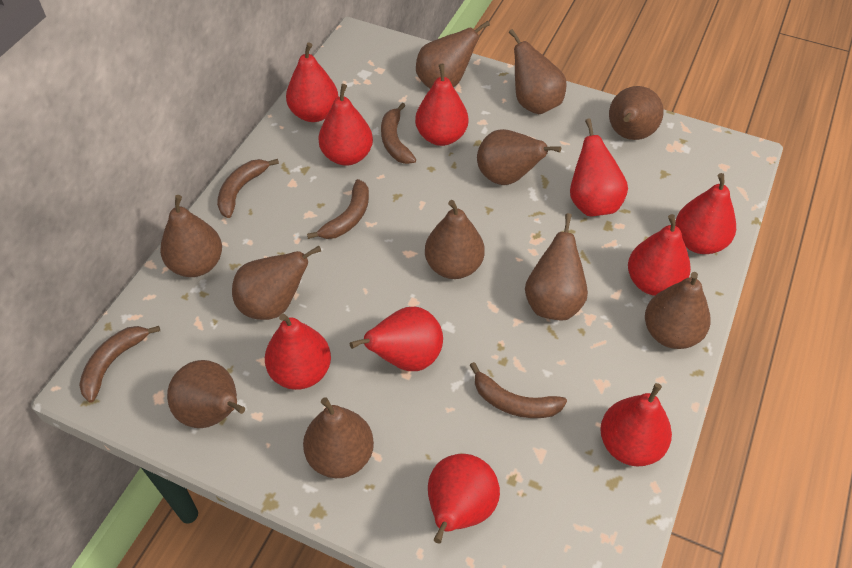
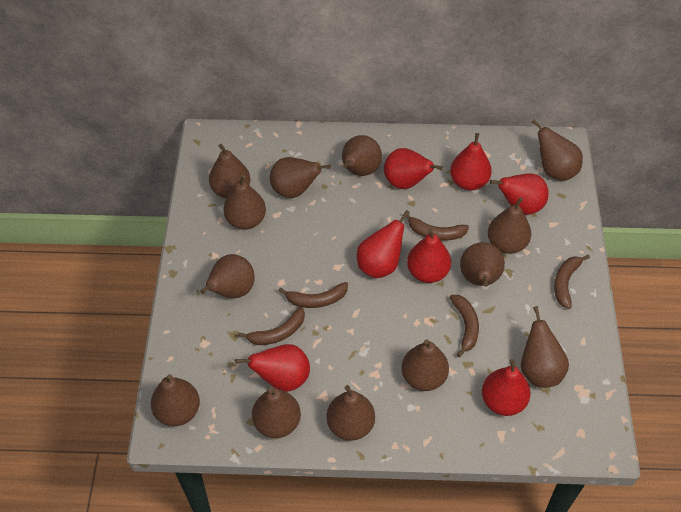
brown pear: [160,195,222,277] [167,360,245,428] [232,246,321,320] [303,397,374,478] [416,21,490,89] [425,200,485,279] [477,129,561,185] [509,29,567,114] [525,213,588,320] [609,86,664,140] [645,272,710,349] = 11 -> [151,374,200,426] [200,254,255,298] [209,144,250,199] [223,175,266,230] [252,388,301,438] [270,157,331,198] [326,385,375,441] [342,135,382,176] [401,339,449,391] [460,242,505,287] [488,197,531,254] [521,306,569,388] [532,119,583,181] = 13
red pear: [265,313,331,390] [286,43,338,122] [318,84,373,166] [350,307,443,371] [415,64,468,146] [428,454,500,543] [570,118,628,217] [600,383,672,467] [628,214,691,296] [675,173,736,254] = 10 -> [235,344,310,392] [357,210,410,278] [384,148,443,189] [407,229,451,283] [450,133,492,190] [482,359,531,416] [490,173,549,215] = 7

